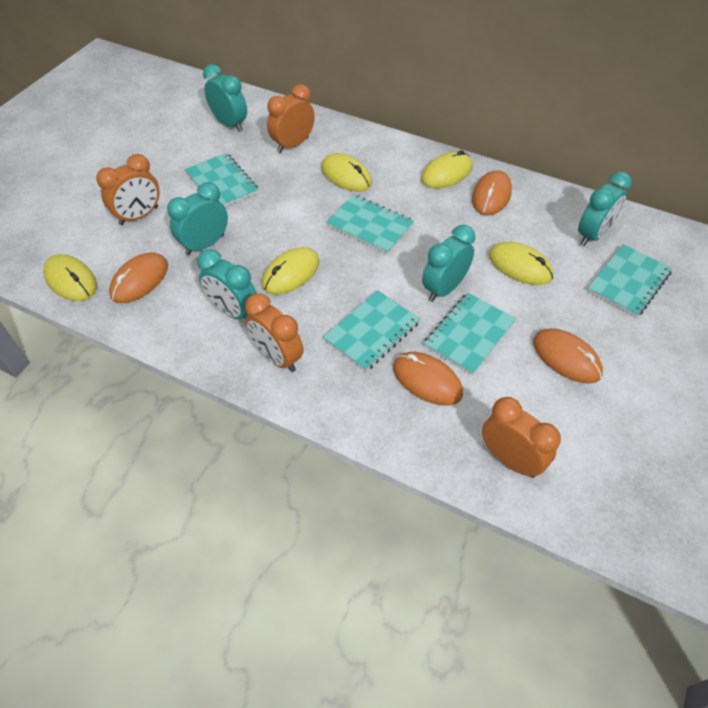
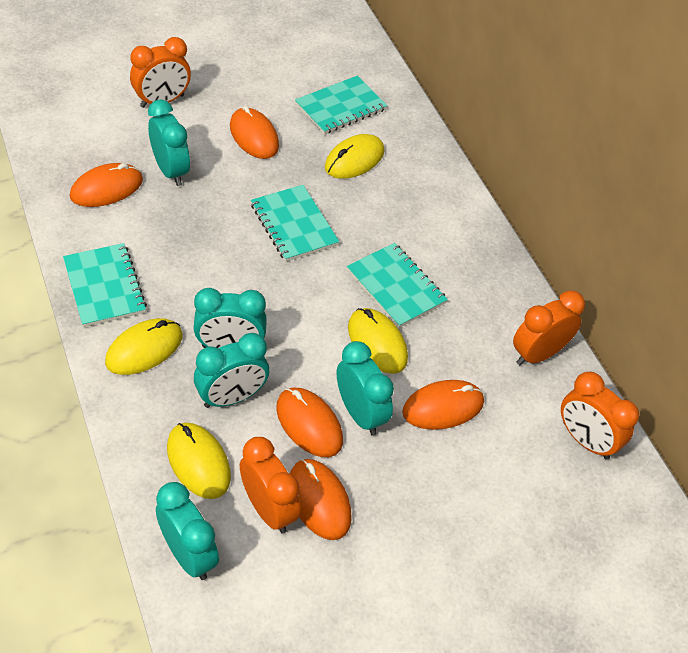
orange mouse: [109,253,168,303] [393,352,463,406] [472,170,512,216] [533,328,603,383] = 4 -> [70,163,143,207] [230,106,279,159] [276,388,343,457] [290,459,352,540] [402,380,484,430] = 5
turquoise notebook: [185,153,259,207] [323,290,420,371] [326,194,414,254] [424,293,516,375] [587,244,672,317] = 5 -> [63,243,147,327] [251,185,339,262] [295,76,387,134] [347,243,448,328] = 4
yellow mouse: [43,254,97,301] [262,247,320,295] [321,153,372,192] [421,150,473,189] [489,242,554,285] = 5 -> [105,318,182,375] [167,423,231,499] [325,134,384,179] [348,308,408,374] = 4

